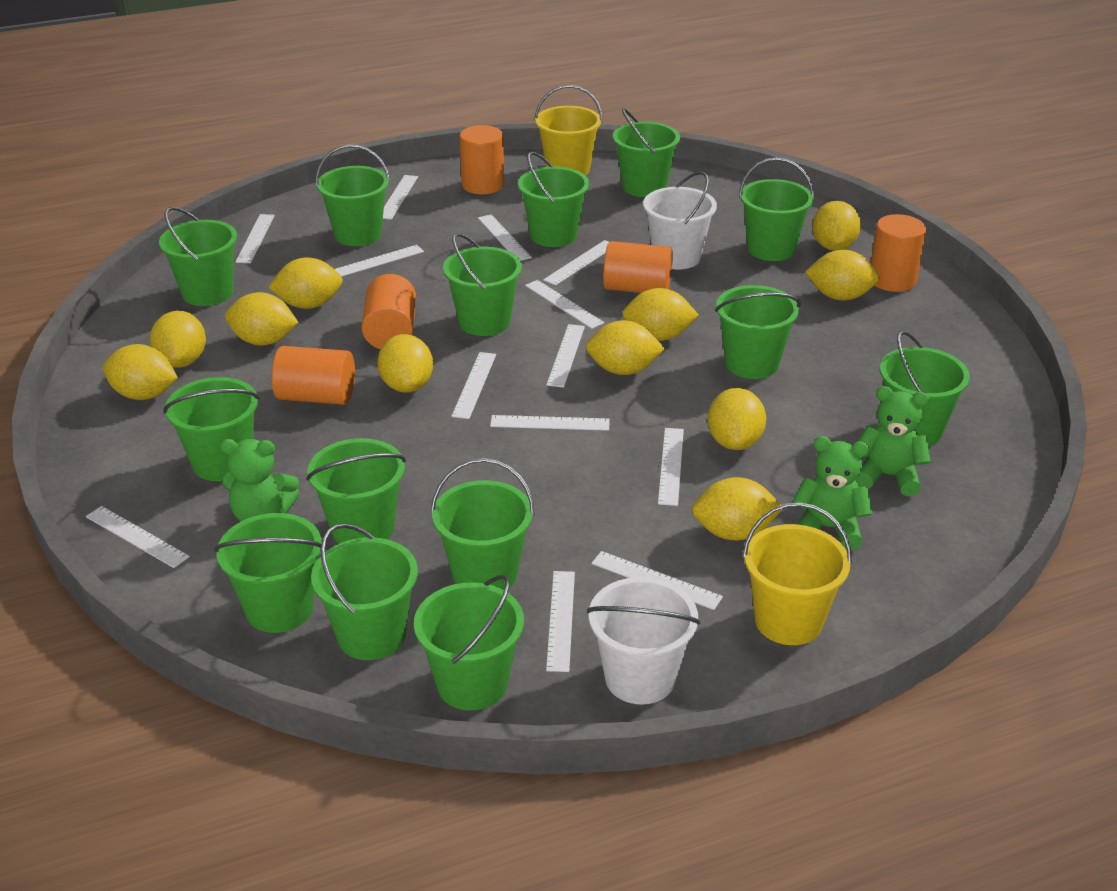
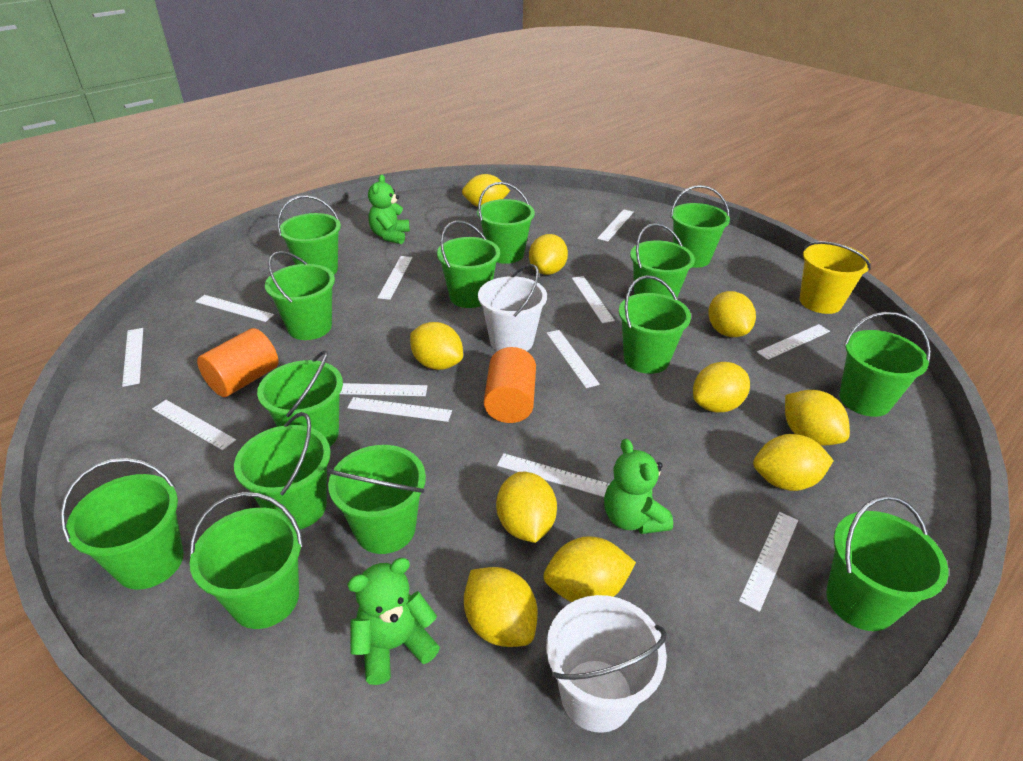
orange cylinder: [272,346,355,405] [361,274,416,349] [460,125,504,194] [603,241,673,293] [871,214,926,292] = 5 -> [197,328,279,397] [484,347,536,423] = 2
white ruler: [86,506,190,568] [235,214,275,263] [335,245,424,277] [383,175,418,220] [451,352,496,419] [478,214,532,261] [490,415,610,431] [525,280,605,329] [543,240,609,286] [546,324,585,388] [546,571,575,672] [591,551,723,610] [658,428,684,506] = 13 -> [122,328,143,387] [152,400,236,450] [195,295,274,322] [340,383,427,396] [347,397,452,422] [378,256,412,300] [497,453,609,497] [546,330,600,388] [572,276,615,323] [597,209,634,242] [739,512,798,612] [757,324,830,360] = 12
yellow bucket: [534,85,603,176] [742,502,852,645] = 2 -> [800,241,871,314] = 1
yellow lemon: [103,344,178,400] [150,311,206,368] [225,292,299,346] [268,257,343,309] [377,334,433,393] [586,320,665,375] [623,288,699,341] [692,477,782,541] [707,388,766,450] [805,250,879,301] [812,201,861,251] = 11 -> [410,322,463,370] [462,174,510,207] [464,567,538,647] [496,472,557,543] [529,234,568,275] [543,536,636,602] [693,362,750,412] [708,291,756,337] [753,434,834,491] [785,390,850,446] = 10

